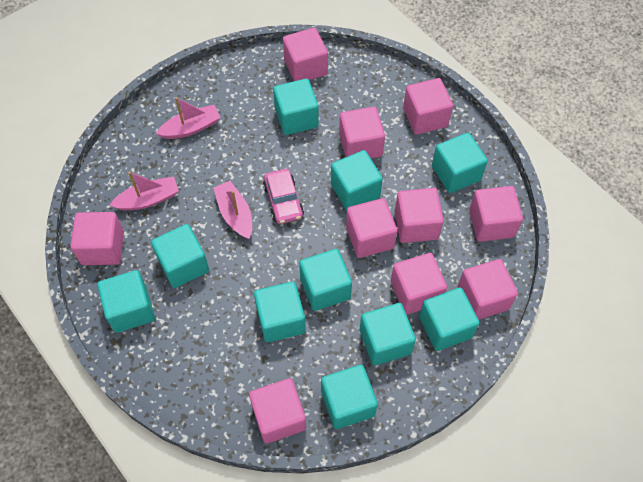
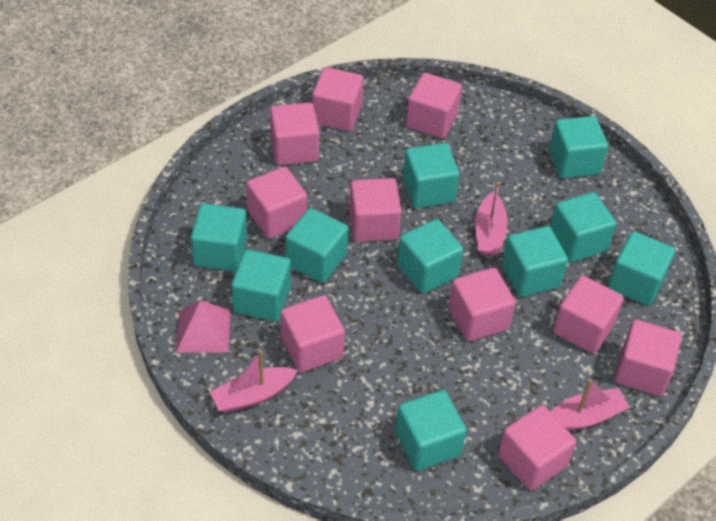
pink car: [263,169,304,224] = 1 -> none = 0
pink pyramid: none = 0 -> [176,300,231,353] = 1

